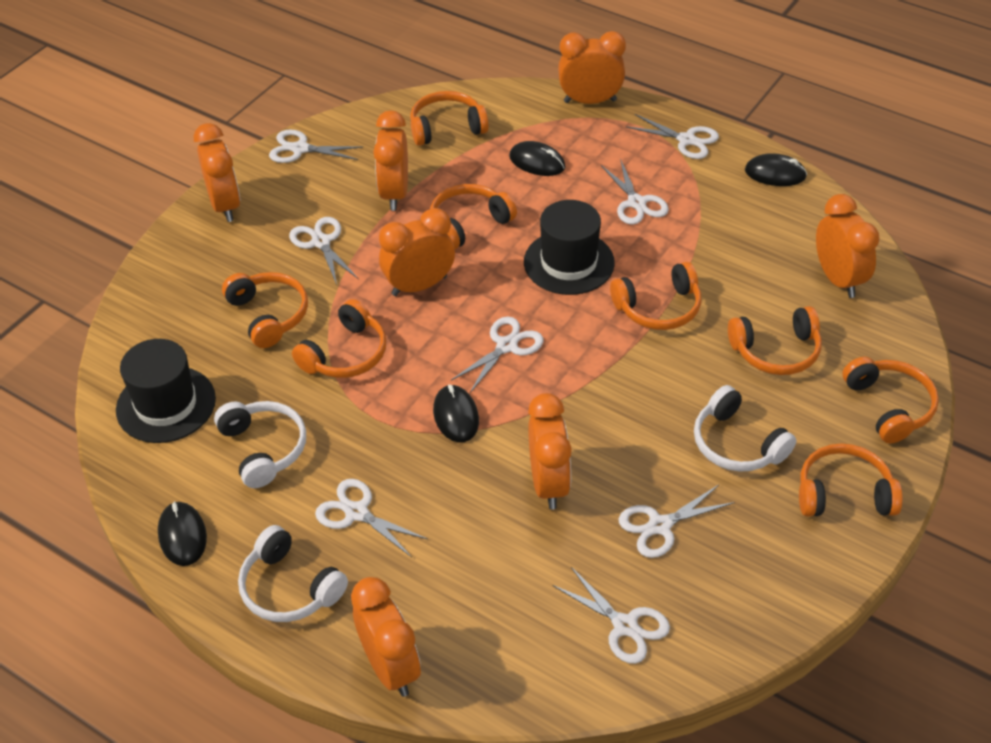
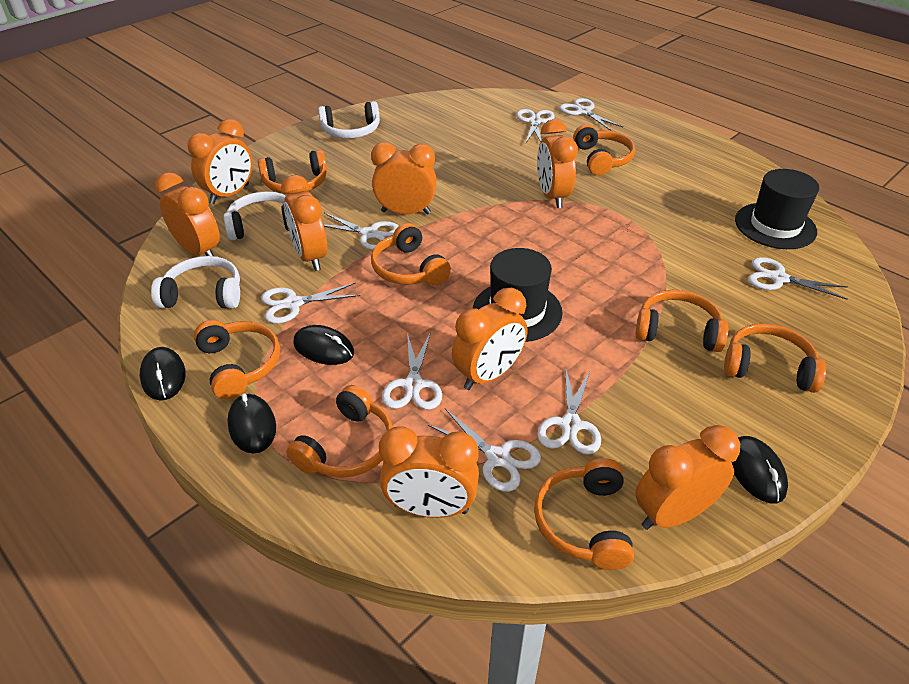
orange clock: [194,123,240,222] [351,577,421,697] [373,110,408,211] [379,208,455,296] [528,393,572,510] [558,31,626,104] [816,194,880,298] = 7 -> [155,172,220,256] [187,119,253,204] [281,175,327,271] [371,142,437,215] [379,426,479,518] [452,288,527,390] [537,119,578,208] [635,425,740,530] = 8

